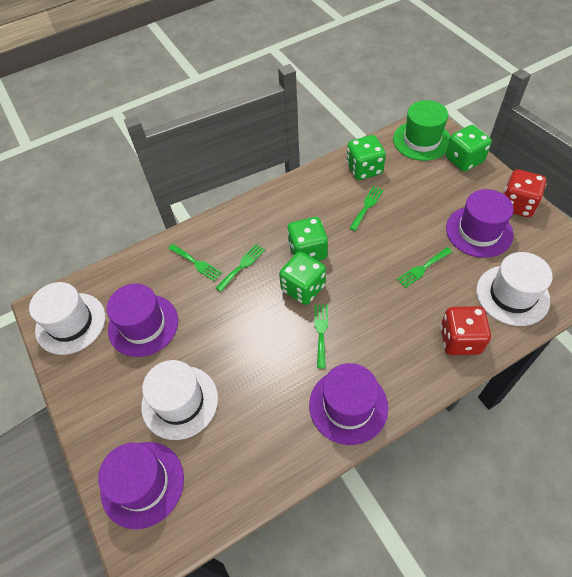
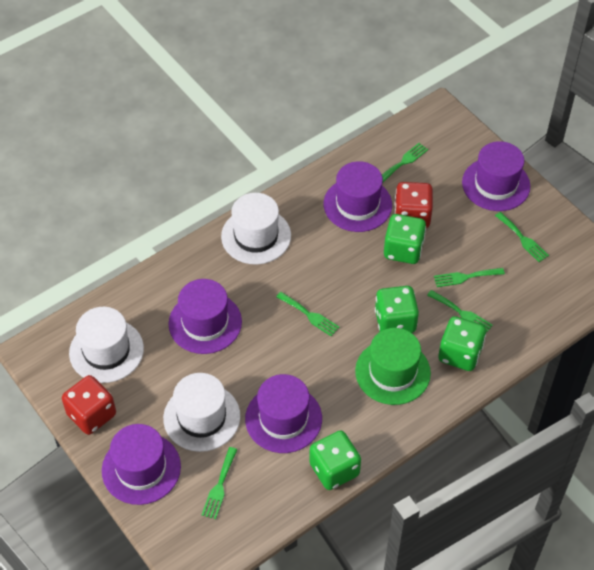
green fork: [168,244,222,281] [216,244,265,292] [315,304,328,369] [349,186,384,231] [397,247,453,288] = 5 -> [202,447,238,519] [276,292,339,336] [382,143,428,182] [427,290,493,333] [434,268,505,287] [495,212,549,262] = 6
purple hat: [98,442,184,529] [107,284,178,357] [309,363,388,445] [446,189,514,258] = 4 -> [102,424,181,505] [168,279,242,354] [245,374,322,453] [324,161,392,232] [462,141,530,211] = 5

